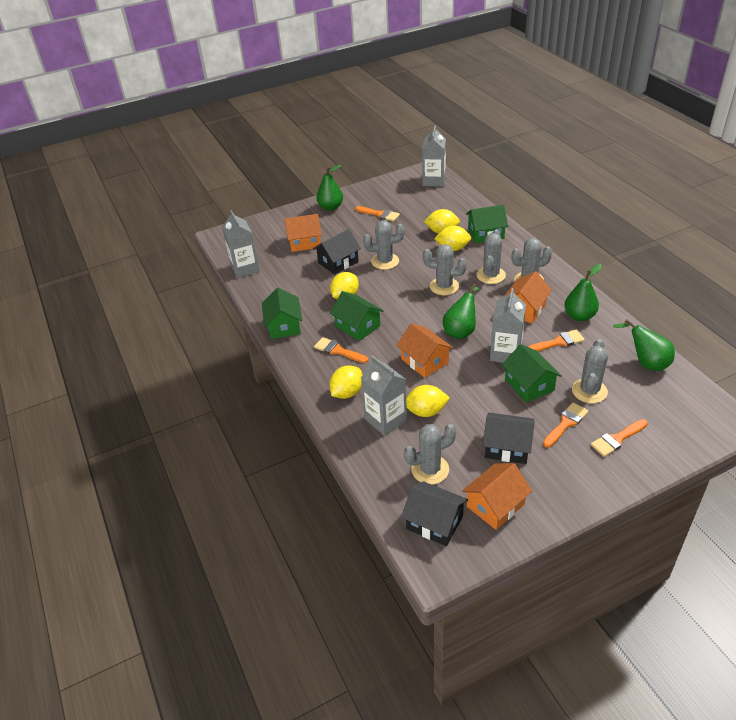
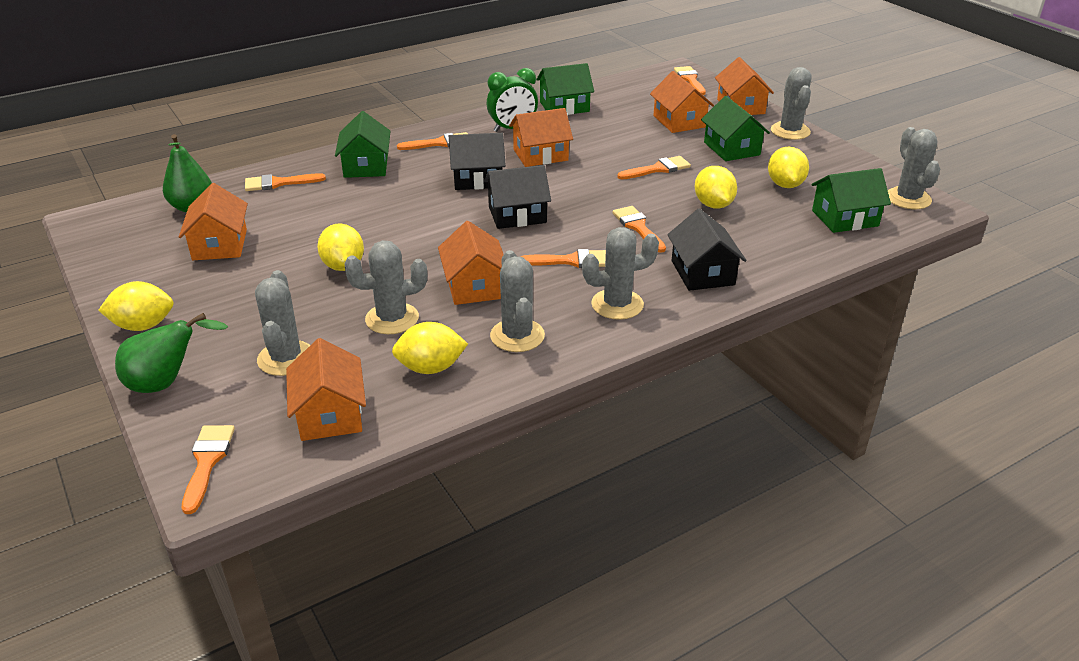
green clock: none = 0 -> [487,68,538,132] = 1
green pear: [317,165,343,211] [443,283,479,339] [564,264,602,321] [613,319,675,371] = 4 -> [115,313,228,393] [163,134,212,213] = 2
grey carton: [222,210,260,278] [361,355,407,436] [422,126,446,187] [490,288,526,363] = 4 -> none = 0
orange brush: [314,337,368,363] [355,206,400,222] [528,330,585,352] [543,402,588,448] [591,419,648,457] = 5 -> [182,425,235,514] [245,173,326,191] [397,132,468,150] [521,249,606,268] [612,206,666,253] [617,156,691,179] [674,66,706,95] = 7
orange house: [284,214,322,252] [396,323,453,378] [462,463,532,530] [504,271,552,323] = 4 -> [179,183,248,260] [286,338,366,441] [438,221,504,305] [509,108,573,167] [650,71,714,133] [715,57,774,115] = 6

